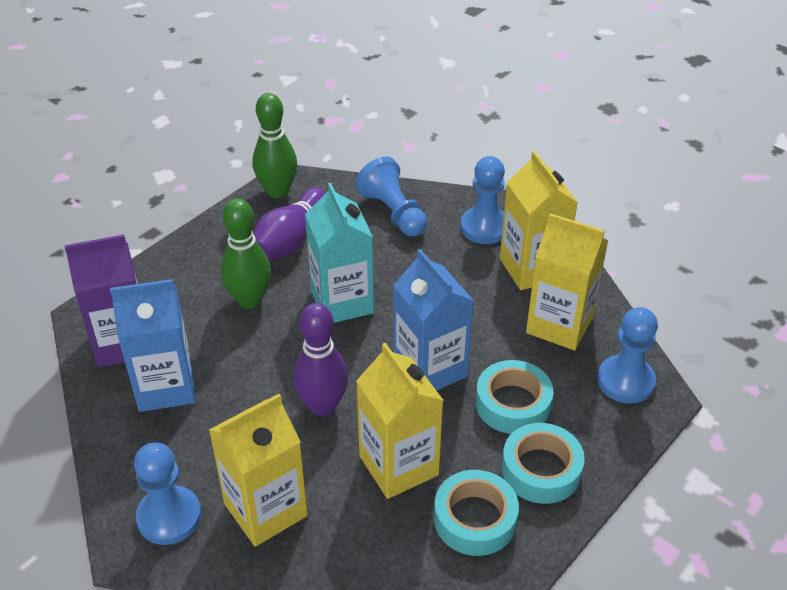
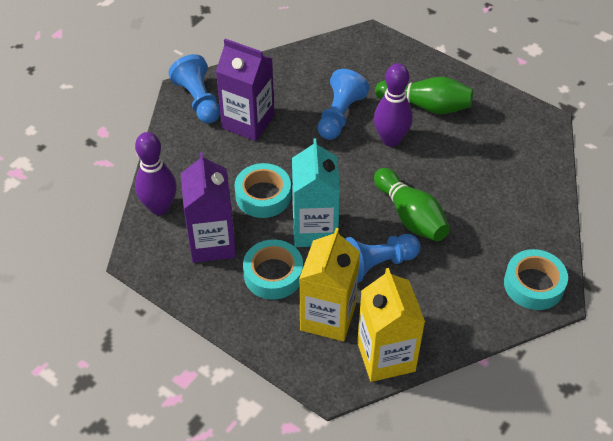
blue carton: [110,279,195,412] [393,249,474,391] = 2 -> none = 0
blue pawn: [134,443,201,545] [355,157,427,237] [461,156,505,244] [597,307,658,404] = 4 -> [168,54,220,124] [318,69,369,140] [344,234,420,282] = 3
purple carton: [64,234,138,368] = 1 -> [181,152,236,263] [216,39,274,141] = 2
yellow carton: [209,394,308,547] [356,343,444,499] [500,151,578,290] [526,213,608,351] = 4 -> [299,228,360,342] [357,268,425,382] = 2

